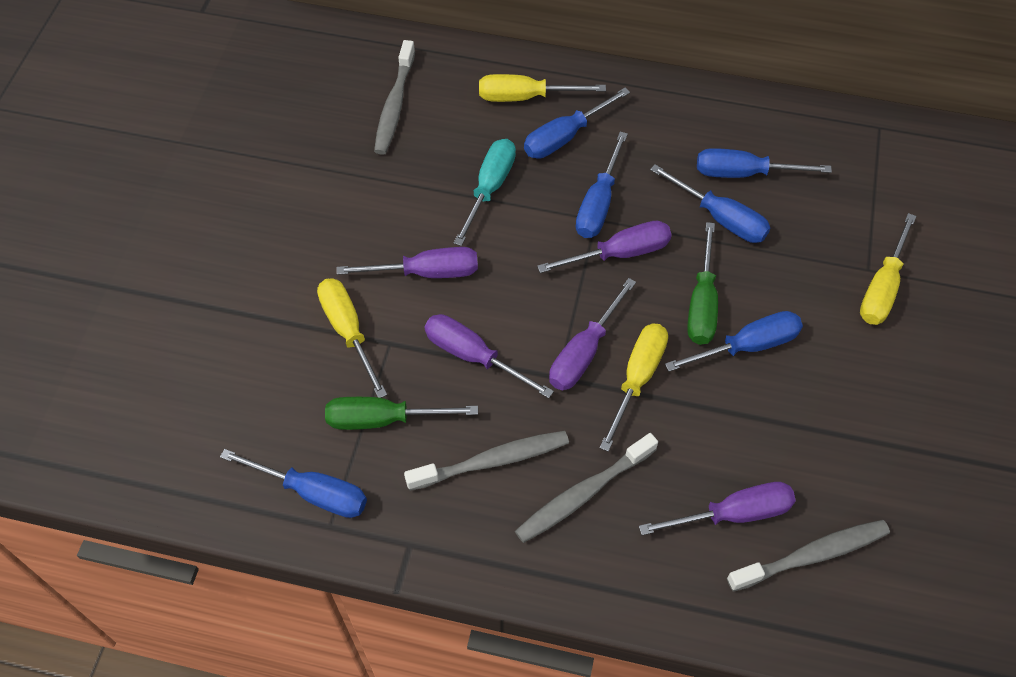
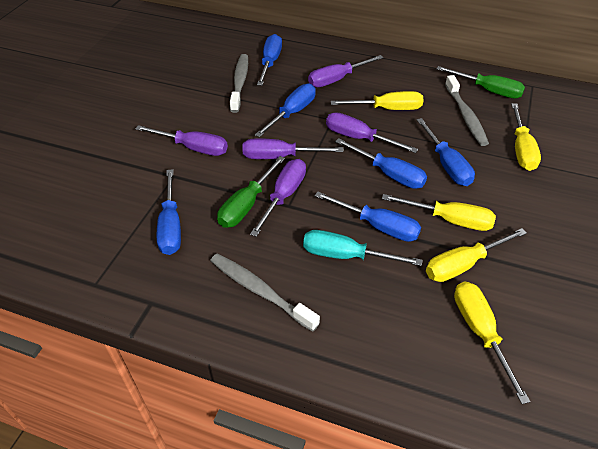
grey toothbrush: [374,40,415,155] [404,431,569,491] [515,433,658,543] [727,520,890,592] = 4 -> [210,254,320,332] [230,54,248,113] [445,75,489,146] = 3
yellow screwdriver: [317,278,387,398] [479,74,606,102] [600,324,668,452] [860,213,916,325] = 4 -> [331,91,423,110] [382,194,496,231] [426,228,527,282] [454,282,530,404] [511,103,541,171] = 5

